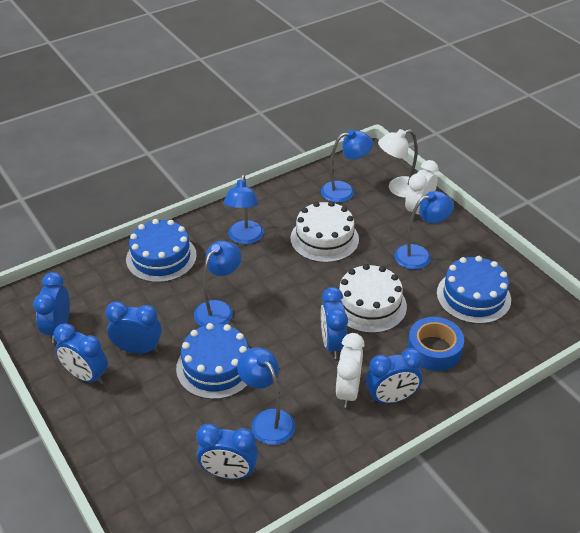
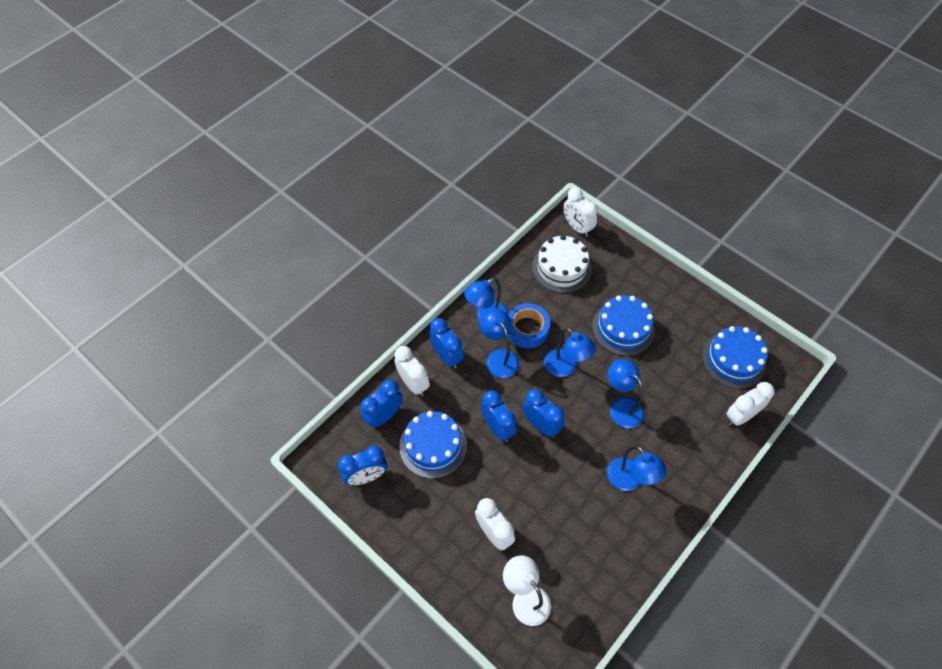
blue clock: [33,272,70,343] [54,323,108,385] [105,301,162,354] [196,424,258,479] [321,287,348,359] [366,348,423,404] = 6 -> [338,446,387,485] [361,380,403,428] [429,318,464,369] [481,390,517,442] [522,389,564,437] = 5
white cake: [290,201,359,263] [339,264,407,333] = 2 -> [532,235,592,293] = 1
white clock: [336,333,364,408] [405,160,439,220] = 2 -> [394,346,430,396] [475,498,515,550] [563,188,598,237] [726,382,774,426] = 4

